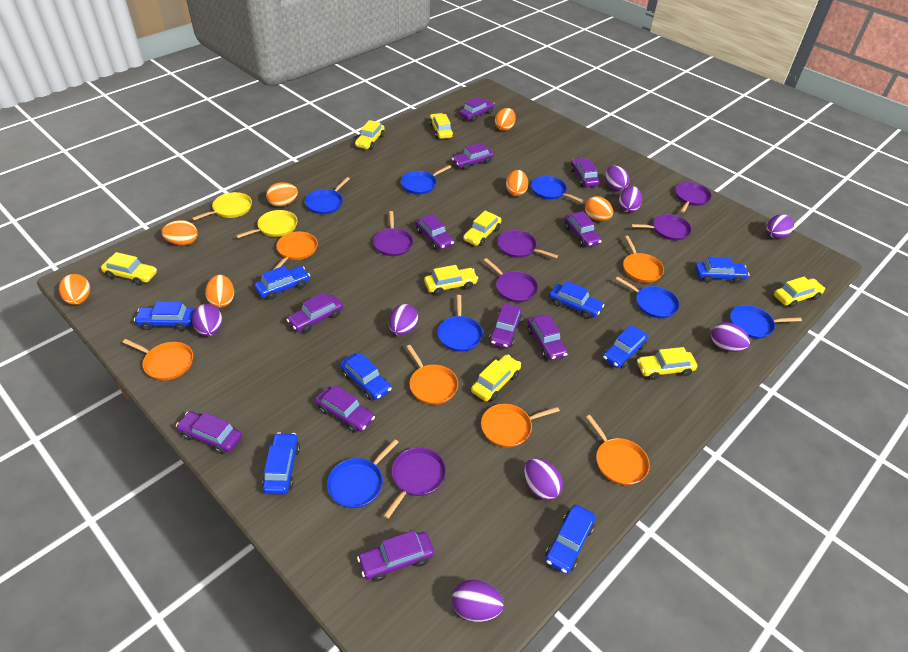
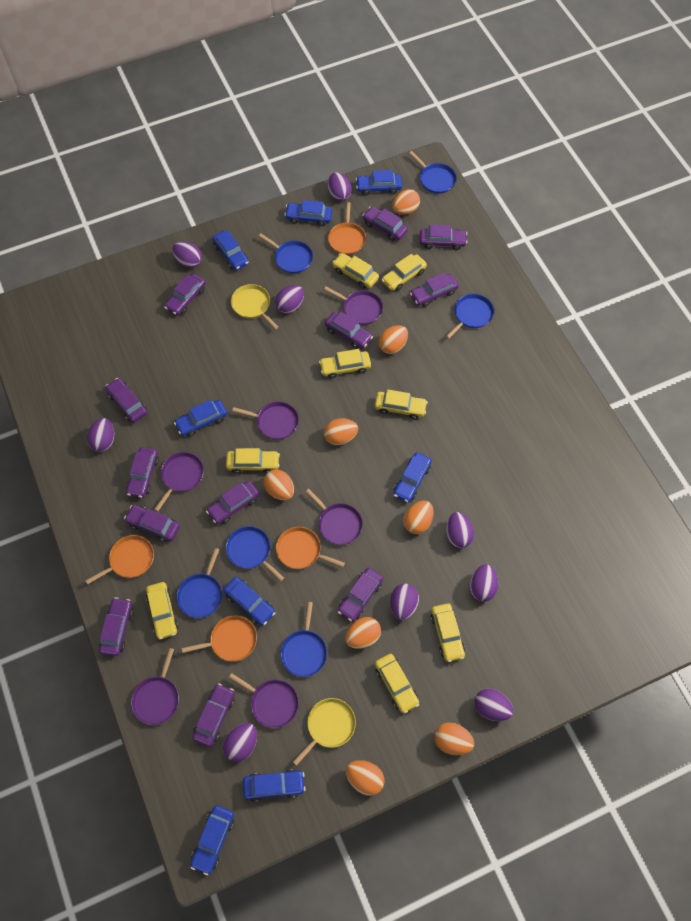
blue pan: [305,177,350,214] [327,439,399,508] [401,165,451,194] [438,295,483,352] [531,176,584,203] [616,277,680,318] [730,305,802,339] = 7 -> [177,548,222,618] [226,526,284,581] [259,234,313,273] [280,602,327,677] [409,151,457,194] [445,294,494,339] = 6
orange egg: [59,274,90,305] [162,220,198,245] [205,275,234,308] [266,182,298,207] [495,108,516,131] [506,170,528,196] [585,196,613,221] = 7 -> [263,469,294,500] [324,418,358,445] [345,617,381,649] [346,760,384,796] [379,325,408,354] [392,189,420,215] [403,501,434,534] [434,723,474,755] = 8
orange pan: [122,339,193,380] [273,232,318,270] [406,345,458,405] [481,404,560,447] [586,415,650,485] [623,236,664,283] = 6 -> [86,535,154,584] [182,616,257,661] [276,527,345,569] [328,202,366,255] = 4
purple car: [176,411,242,454] [287,292,343,333] [315,385,375,433] [357,530,434,582] [415,214,454,250] [452,143,494,170] [460,97,495,122] [489,304,522,349] [527,315,568,361] [564,211,602,247] [571,158,599,187] = 11 -> [99,597,133,656] [105,378,147,423] [124,505,180,542] [126,447,159,498] [164,274,206,316] [192,683,235,747] [206,481,259,524] [325,312,373,349] [338,568,383,621] [362,206,408,241] [410,272,459,307] [420,224,467,250] = 12
purple egg: [192,304,222,336] [389,304,418,336] [452,579,504,622] [524,458,563,500] [605,166,630,191] [619,186,642,213] [711,322,750,352] [766,214,794,239] = 8 -> [87,418,114,452] [172,242,202,268] [223,723,257,762] [275,285,304,313] [328,172,351,201] [390,584,419,620] [446,512,474,548] [470,564,498,602] [475,689,513,721] = 9

